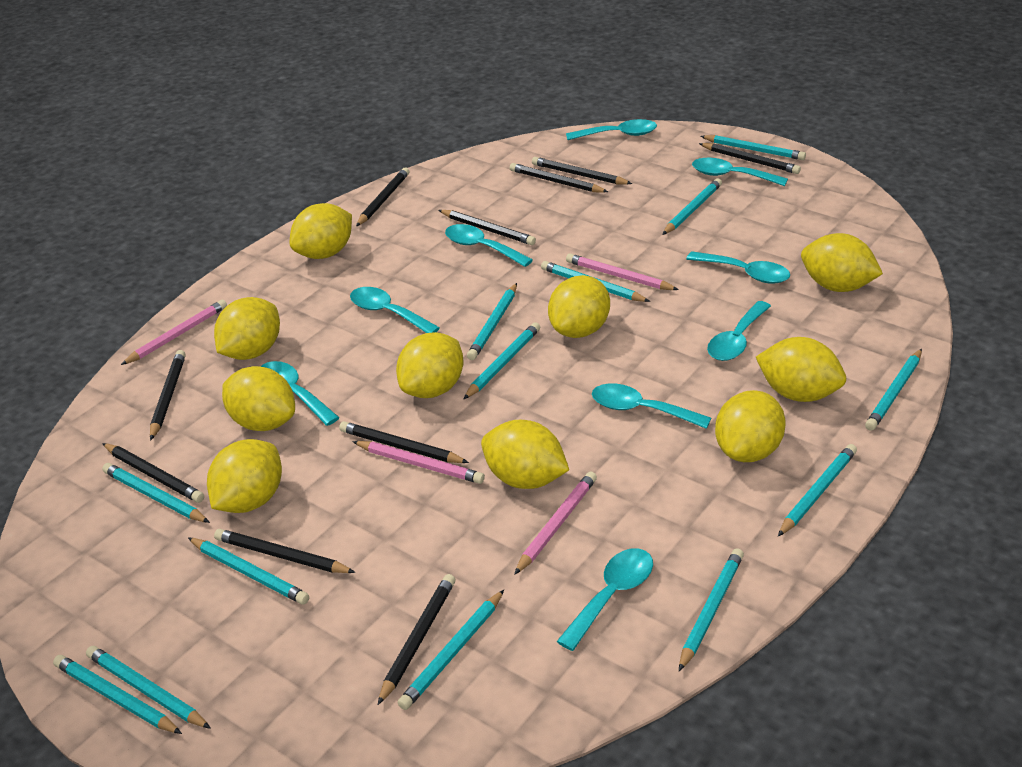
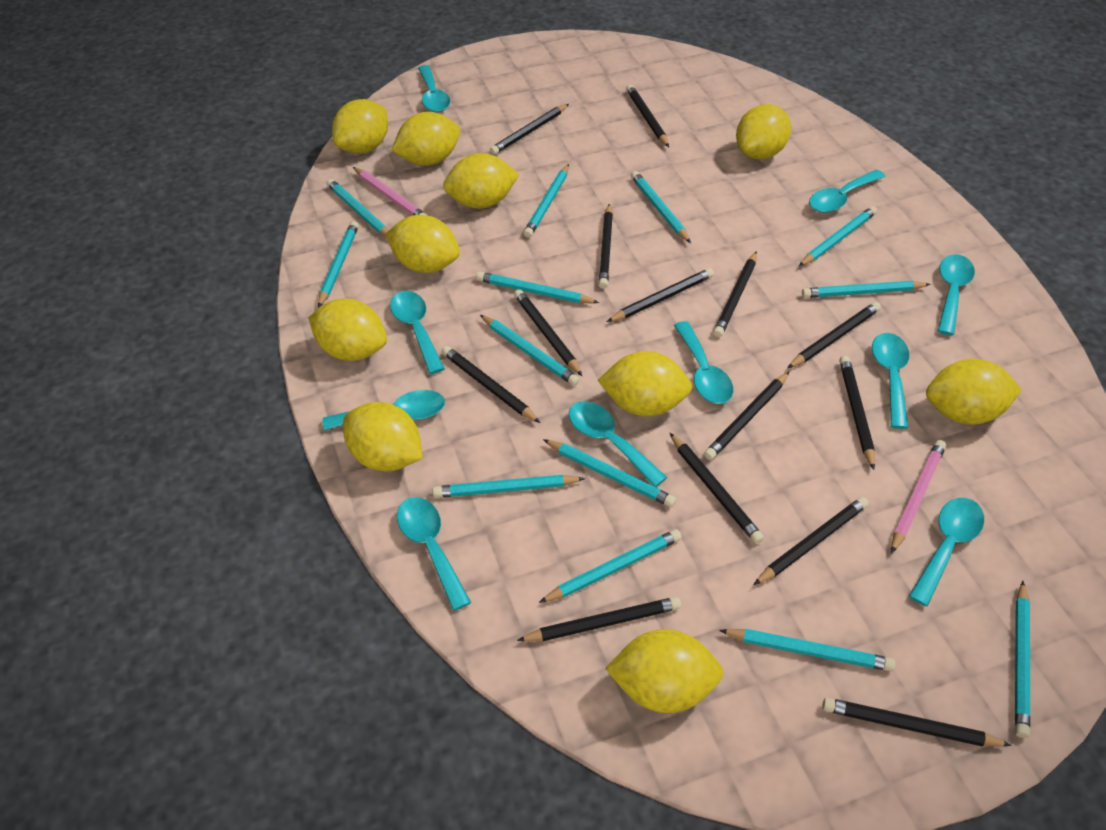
black pencil: [102,443,204,503] [150,350,186,441] [214,529,356,573] [339,421,469,463] [356,167,409,226] [378,574,455,705] [439,210,536,245] [510,163,608,193] [532,157,632,185] [699,143,801,174] = 10 -> [442,346,540,423] [490,104,569,155] [514,289,582,376] [517,597,681,642] [599,204,613,289] [607,268,714,322] [626,85,669,147] [670,433,764,544] [704,372,789,460] [713,251,757,337] [754,497,869,585] [787,302,881,368] [823,698,1012,747] [839,356,875,470] = 14
pink pencil: [121,300,227,365] [352,441,485,484] [514,471,597,575] [566,254,679,290] = 4 -> [353,167,428,216] [891,440,946,554] = 2
turquoise spoon: [260,361,340,426] [350,287,440,333] [445,224,533,267] [556,548,653,651] [566,119,657,140] [592,384,711,429] [686,251,790,284] [692,158,788,186] [707,301,771,361] = 9 -> [323,390,445,430] [390,291,445,374] [397,497,471,611] [418,65,450,112] [569,401,667,487] [674,321,733,404] [809,169,886,213] [872,333,909,429] [909,498,984,606] [938,254,975,335] = 10

